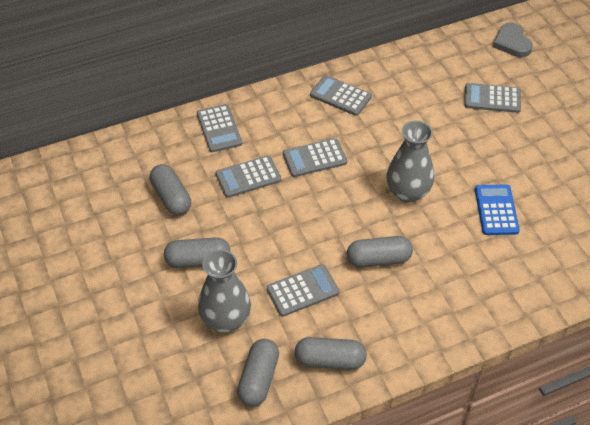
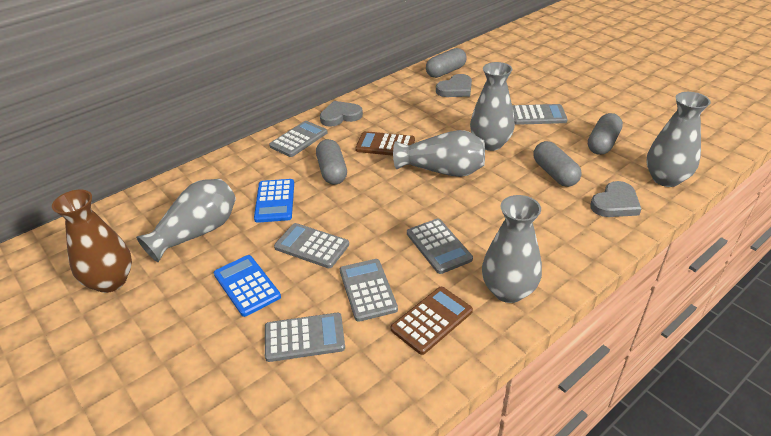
blue calculator: [475,184,520,235] = 1 -> [214,255,281,317] [254,179,294,223] = 2
brown calculator: none = 0 -> [355,131,415,156] [391,287,473,355] = 2
brown vase: none = 0 -> [52,190,132,293] = 1
grey capsule: [150,164,191,215] [164,237,231,268] [237,339,279,406] [295,337,367,370] [347,236,413,267] = 5 -> [316,139,347,185] [426,48,467,78] [533,141,582,187] [588,113,623,155] = 4
grey heart: [493,23,533,57] = 1 -> [320,101,363,127] [436,74,472,97] [590,181,641,217] = 3
grey vase: [198,249,251,332] [387,120,434,203] = 2 -> [136,179,236,262] [393,130,485,177] [470,62,515,151] [482,195,542,303] [647,92,711,187] = 5

